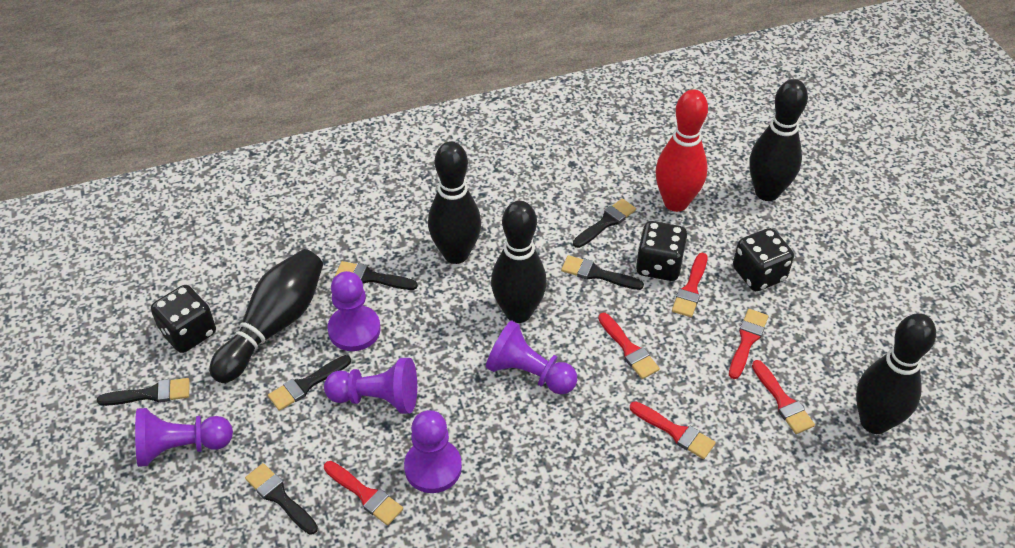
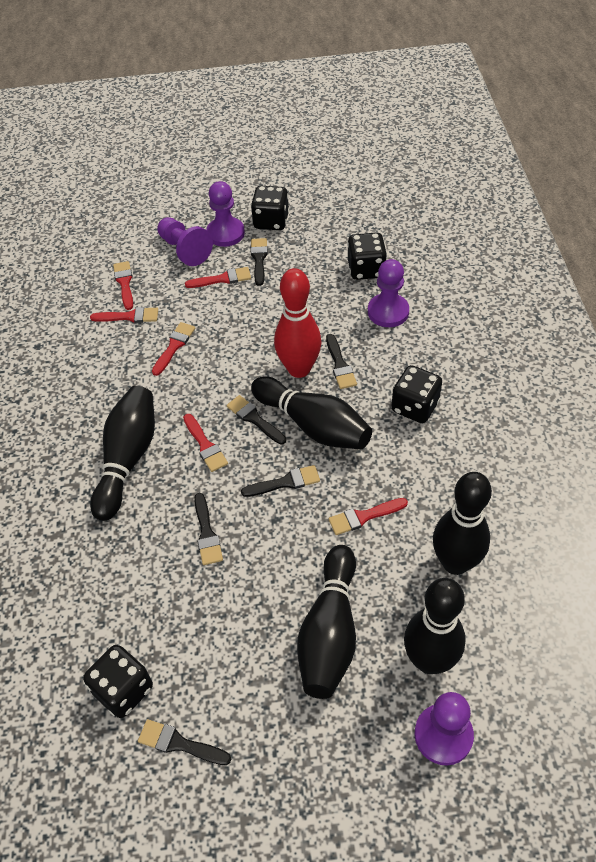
black dice: [151,285,216,353] [636,221,687,281] [733,228,794,291] = 3 -> [83,645,153,718] [251,186,289,230] [347,232,387,280] [391,365,442,423] = 4
purple pawn: [135,408,233,467] [324,358,417,414] [328,271,381,351] [404,410,462,493] [486,320,577,395] = 5 -> [157,217,213,266] [206,181,245,247] [368,259,409,327] [415,692,474,765] = 4

